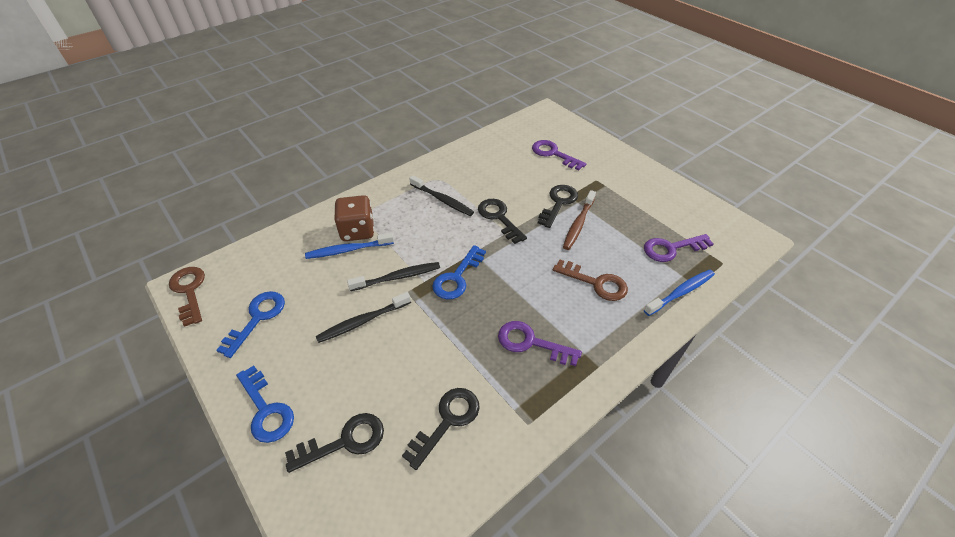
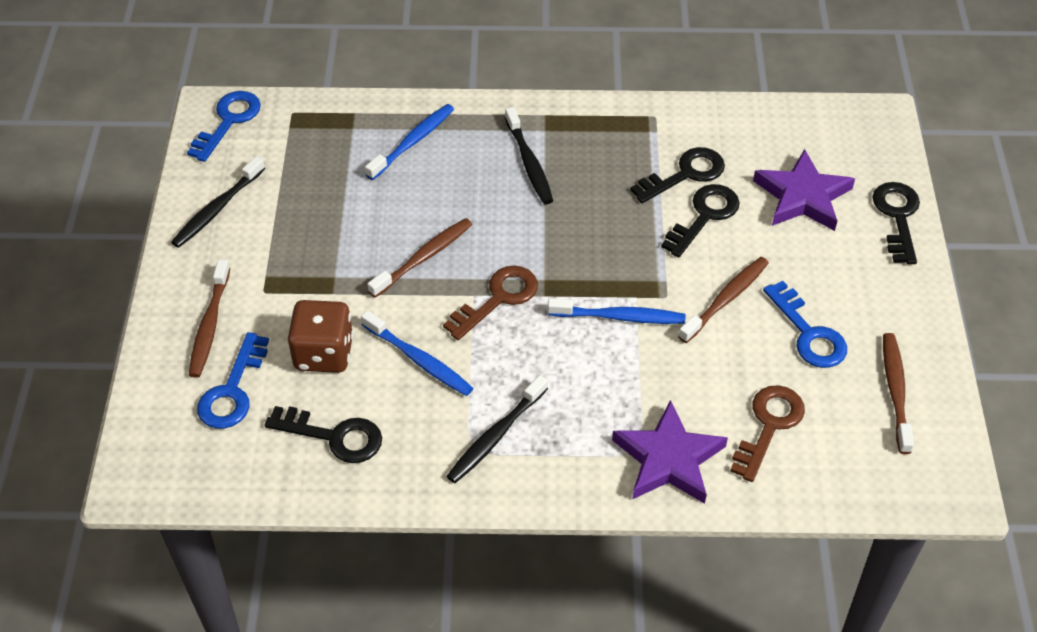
blue toothbrush: [305,233,394,259] [644,269,715,316] = 2 -> [361,310,473,396] [365,104,454,180] [548,298,685,324] = 3
brown toothbrush: [563,190,596,250] = 1 -> [189,259,230,378] [367,218,472,298] [678,257,769,343] [883,333,914,454] = 4
purple key: [498,321,582,366] [532,140,586,170] [644,234,714,262] = 3 -> none = 0
purple star: none = 0 -> [612,400,728,504] [753,149,855,231] = 2

